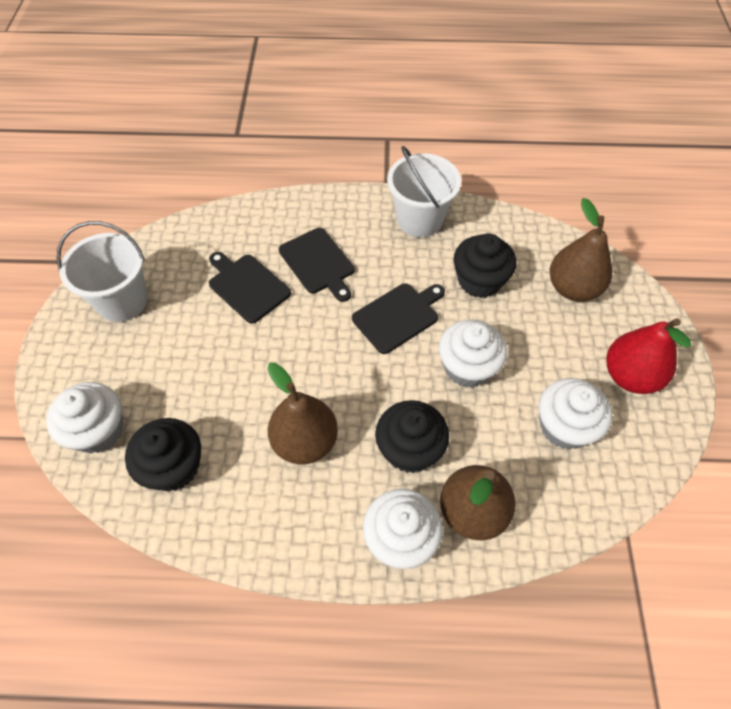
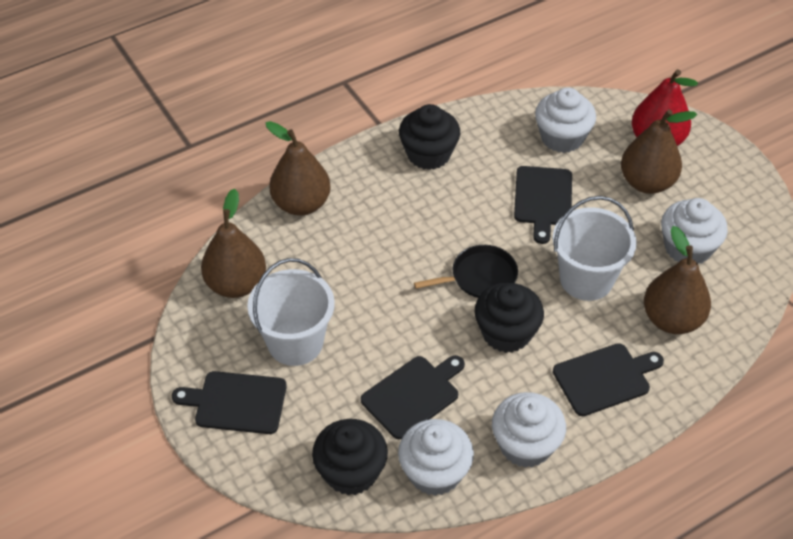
black cutting board: [209,252,291,324] [279,228,355,302] [352,283,445,354] = 3 -> [172,371,287,434] [361,355,465,439] [514,166,572,244] [553,343,664,416] = 4
black pan: none = 0 -> [414,245,518,298] = 1
brown pear: [268,363,338,464] [440,465,516,540] [550,198,612,301] = 3 -> [201,189,266,298] [266,121,331,216] [621,110,697,194] [644,226,711,334] = 4

